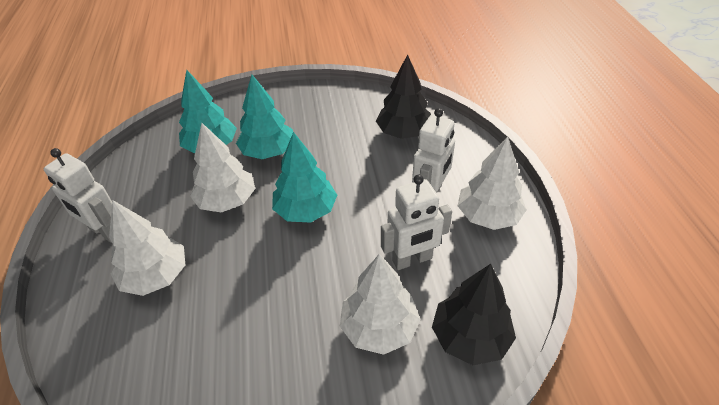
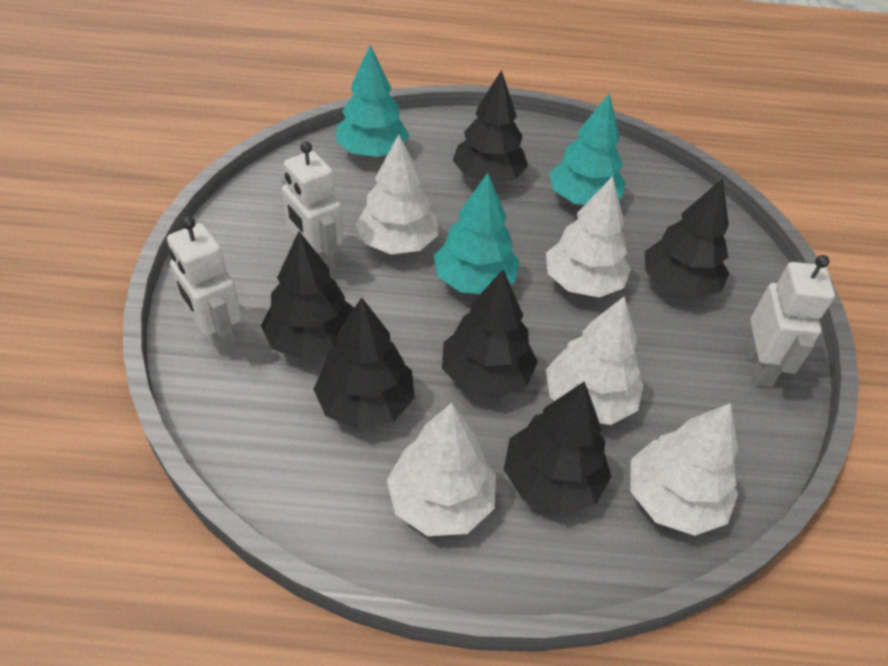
black tree: [376,54,431,139] [432,264,516,365] = 2 -> [261,231,354,360] [313,297,415,430] [442,270,538,399] [453,70,528,183] [504,381,612,515] [645,178,729,299] = 6
white tree: [109,200,185,296] [190,123,255,212] [340,254,420,355] [458,136,527,230] = 4 -> [355,134,438,254] [387,403,496,536] [546,176,631,297] [546,296,644,425] [630,403,738,536] = 5

